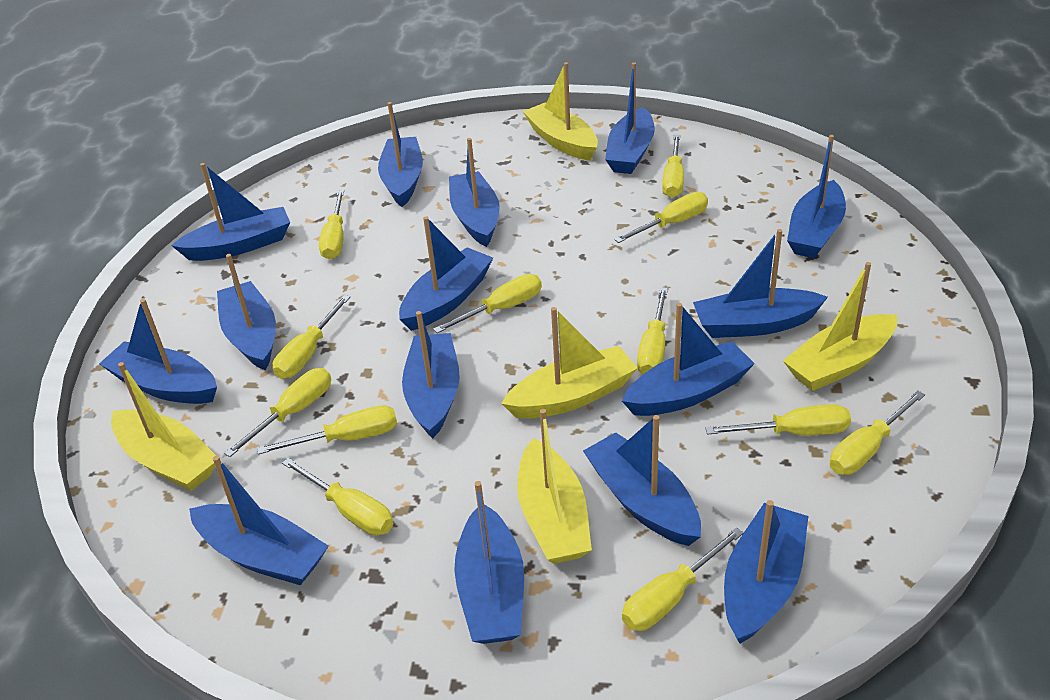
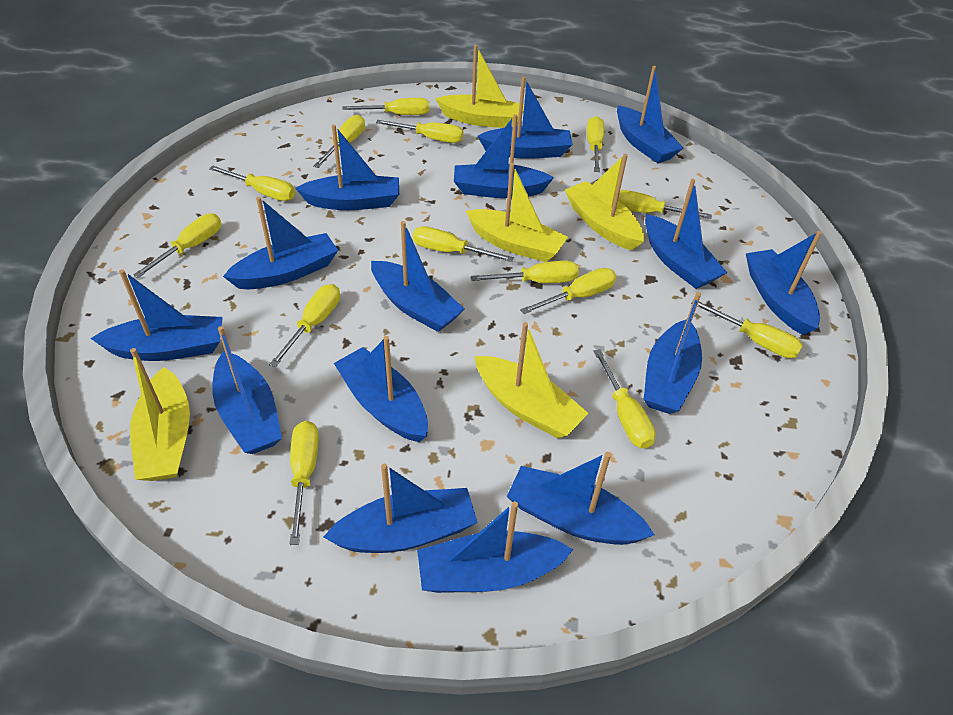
yellow screwdriver: [224,368,331,457] [257,405,397,455] [273,295,350,379] [282,458,393,536] [319,190,344,260] [433,274,542,333] [614,192,708,243] [622,527,744,631] [637,287,668,374] [662,135,684,198] [705,404,851,435] [830,390,925,475] = 12 -> [133,213,221,278] [209,165,295,201] [269,284,340,367] [290,421,319,545] [313,115,365,168] [343,98,429,115] [376,120,463,143] [413,226,514,262] [471,260,579,283] [520,268,616,314] [587,116,604,172] [594,349,656,449] [618,190,712,219] [691,301,803,358] = 14

